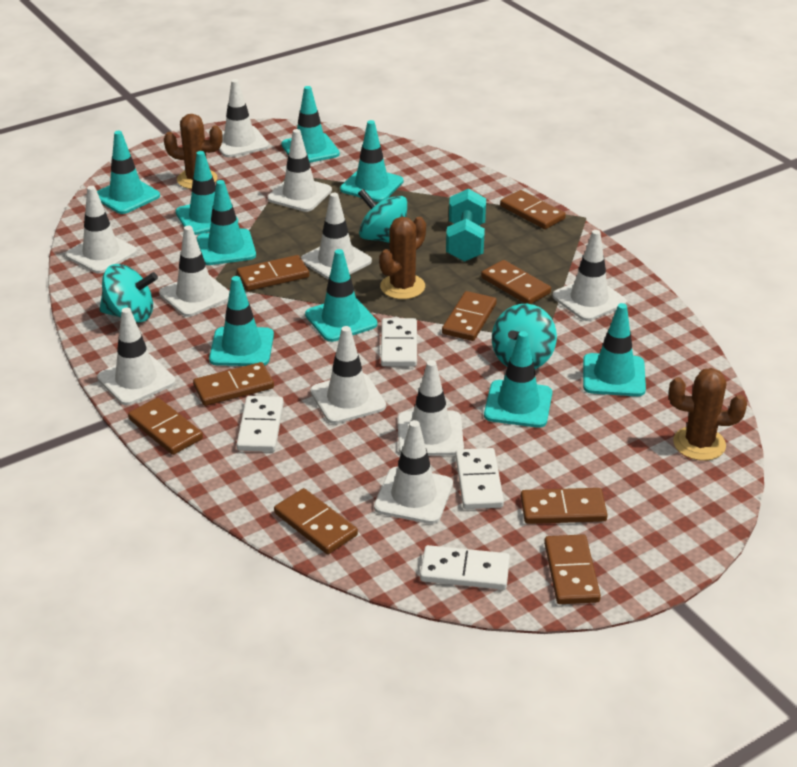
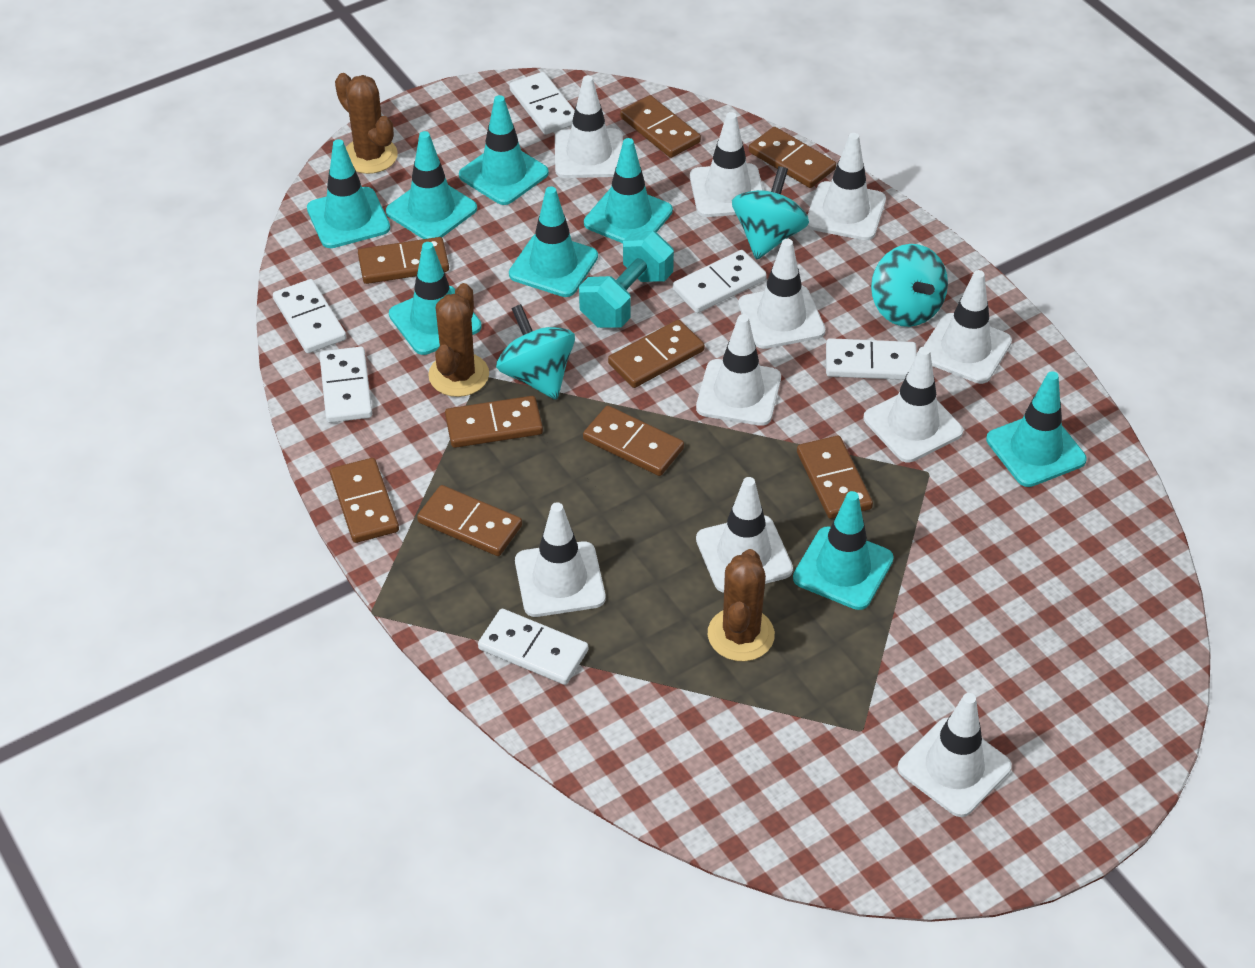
turquoise traffic cone: [97,131,160,214] [175,151,238,235] [197,180,256,265] [209,276,274,366] [281,86,340,163] [305,249,377,342] [340,120,403,202] [484,331,552,428] [583,303,646,396] = 9 -> [307,139,390,248] [386,131,477,239] [389,242,481,355] [459,95,549,205] [509,186,598,297] [584,138,673,243] [793,491,894,610] [986,371,1087,487] = 8
white domino: [236,396,284,452] [381,318,417,367] [420,545,510,590] [455,448,504,509] = 4 -> [273,279,346,353] [319,347,372,423] [478,609,588,685] [509,72,575,135] [673,250,767,313] [826,338,917,380] = 6

